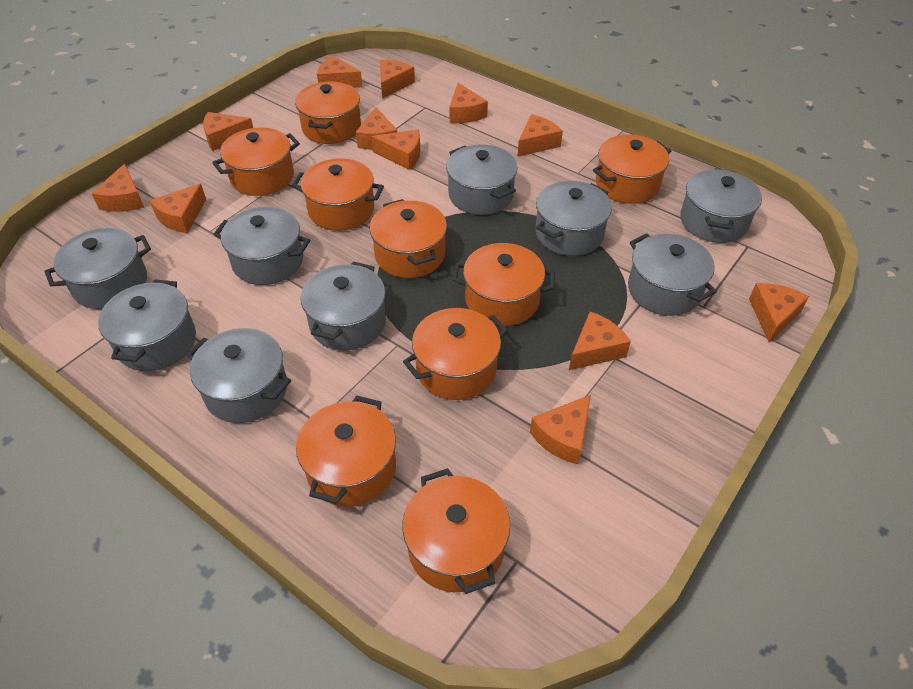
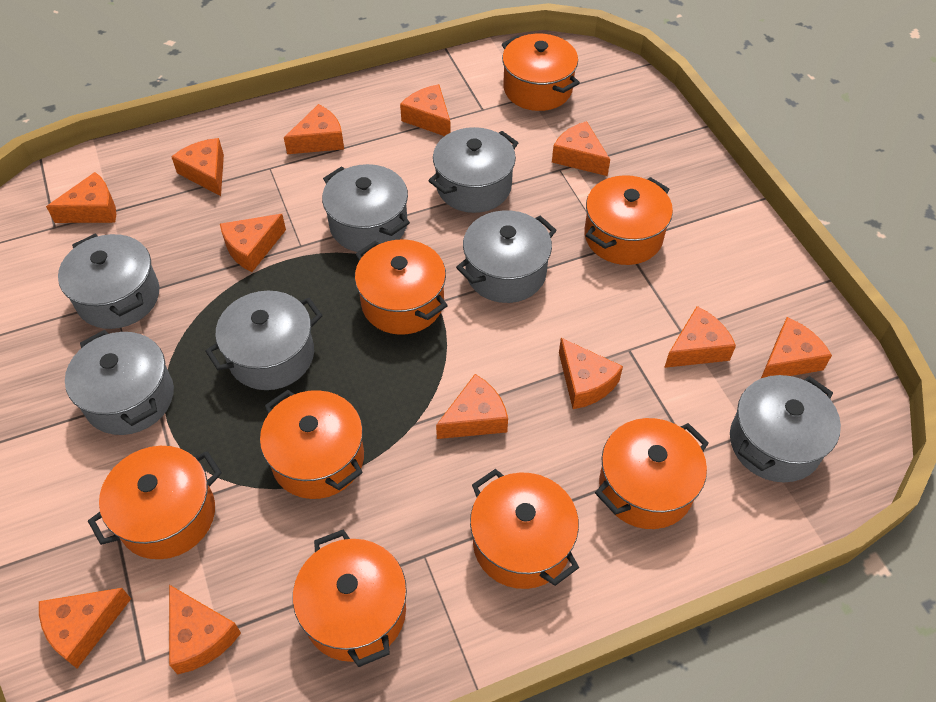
grey pot: [44,228,151,309] [98,279,196,371] [187,328,291,423] [213,207,310,285] [301,262,386,350] [446,144,518,215] [535,181,612,256] [628,233,717,316] [680,168,762,243] = 9 -> [58,234,159,329] [65,330,174,435] [205,291,322,390] [322,164,410,252] [428,127,518,213] [456,210,557,303] [730,375,841,482] = 7
orange pot: [212,127,300,196] [292,158,384,231] [295,81,361,144] [296,395,396,507] [370,199,447,278] [402,468,510,594] [403,308,508,400] [452,243,555,326] [593,135,671,204] = 9 -> [88,446,222,559] [260,390,364,499] [293,530,407,667] [355,239,448,335] [470,469,579,589] [502,34,580,111] [584,175,673,265] [595,418,709,529] = 8

